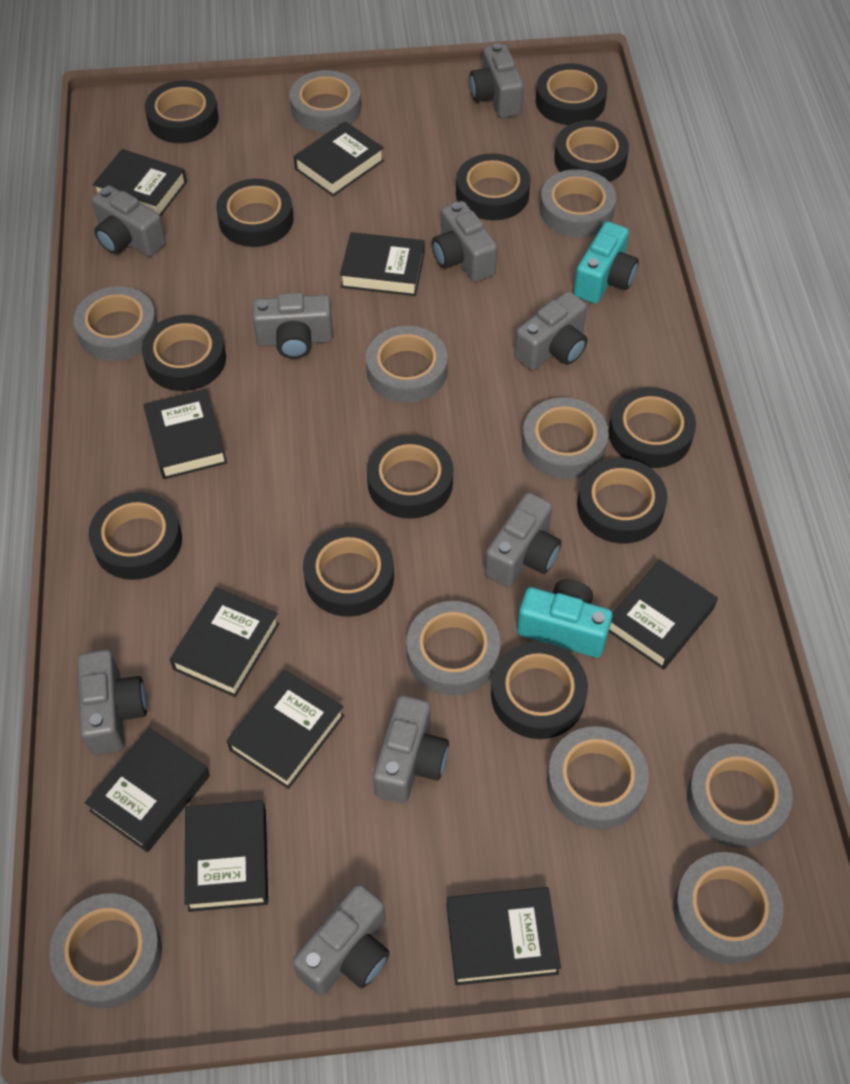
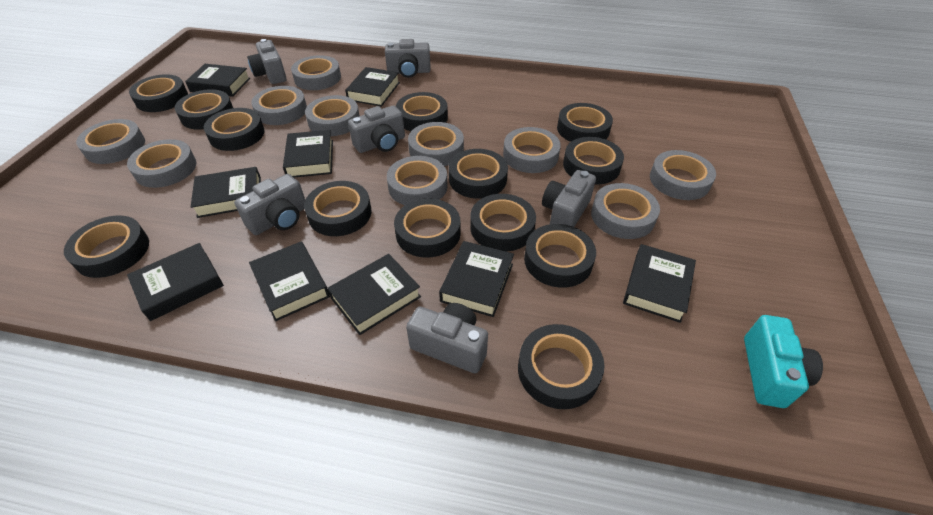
black book: [85,728,210,852] [93,149,187,217] [143,389,227,479] [170,587,280,697] [184,800,268,912] [227,669,345,789] [294,121,384,196] [340,232,425,296] [446,887,561,985] [609,559,718,670] = 10 -> [127,243,224,321] [185,64,250,97] [191,167,261,218] [249,241,330,321] [283,130,333,177] [327,254,421,335] [345,67,400,107] [439,241,514,317] [623,244,696,323] = 9
black tape: [89,492,182,580] [142,315,226,391] [145,80,219,143] [216,179,294,247] [303,527,394,617] [367,435,453,519] [456,153,531,220] [491,642,588,739] [536,63,607,125] [554,120,629,182] [577,458,667,543] [608,387,696,468] = 12 -> [64,215,149,278] [129,74,188,112] [175,89,233,130] [204,108,265,151] [304,181,372,236] [394,199,461,258] [396,92,448,131] [449,149,508,199] [470,194,536,252] [518,324,604,409] [524,224,596,288] [557,103,613,142] [563,137,624,185] = 13
grey camera: [77,650,147,755] [92,185,166,257] [252,292,333,359] [293,884,390,996] [373,695,449,804] [432,201,497,282] [469,43,524,118] [485,492,561,587] [514,291,587,370] = 9 -> [234,174,305,235] [247,39,287,84] [348,106,405,153] [385,39,431,78] [406,303,488,374] [542,170,596,227] = 6
turquoise camera: [517,579,613,658] [574,221,639,304] = 2 -> [744,315,823,408] = 1

